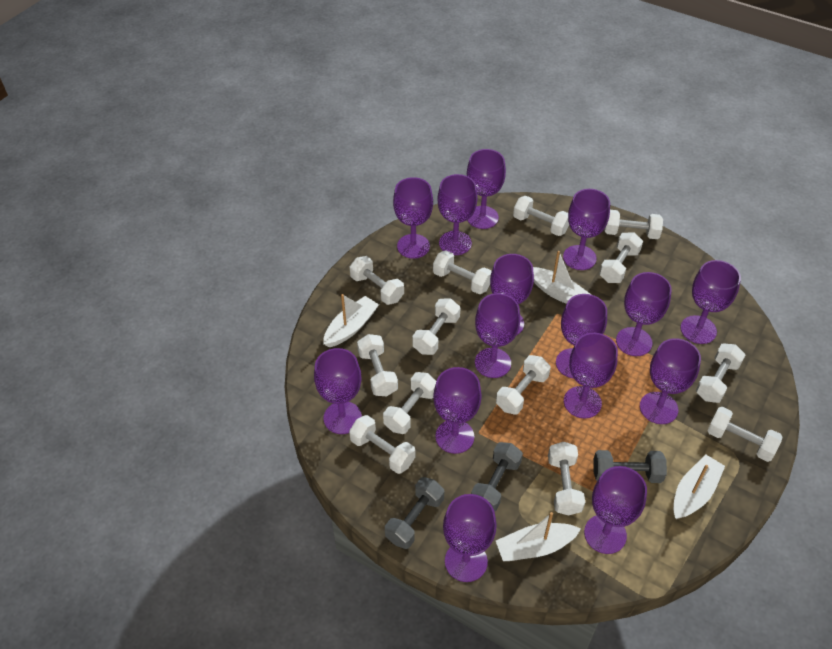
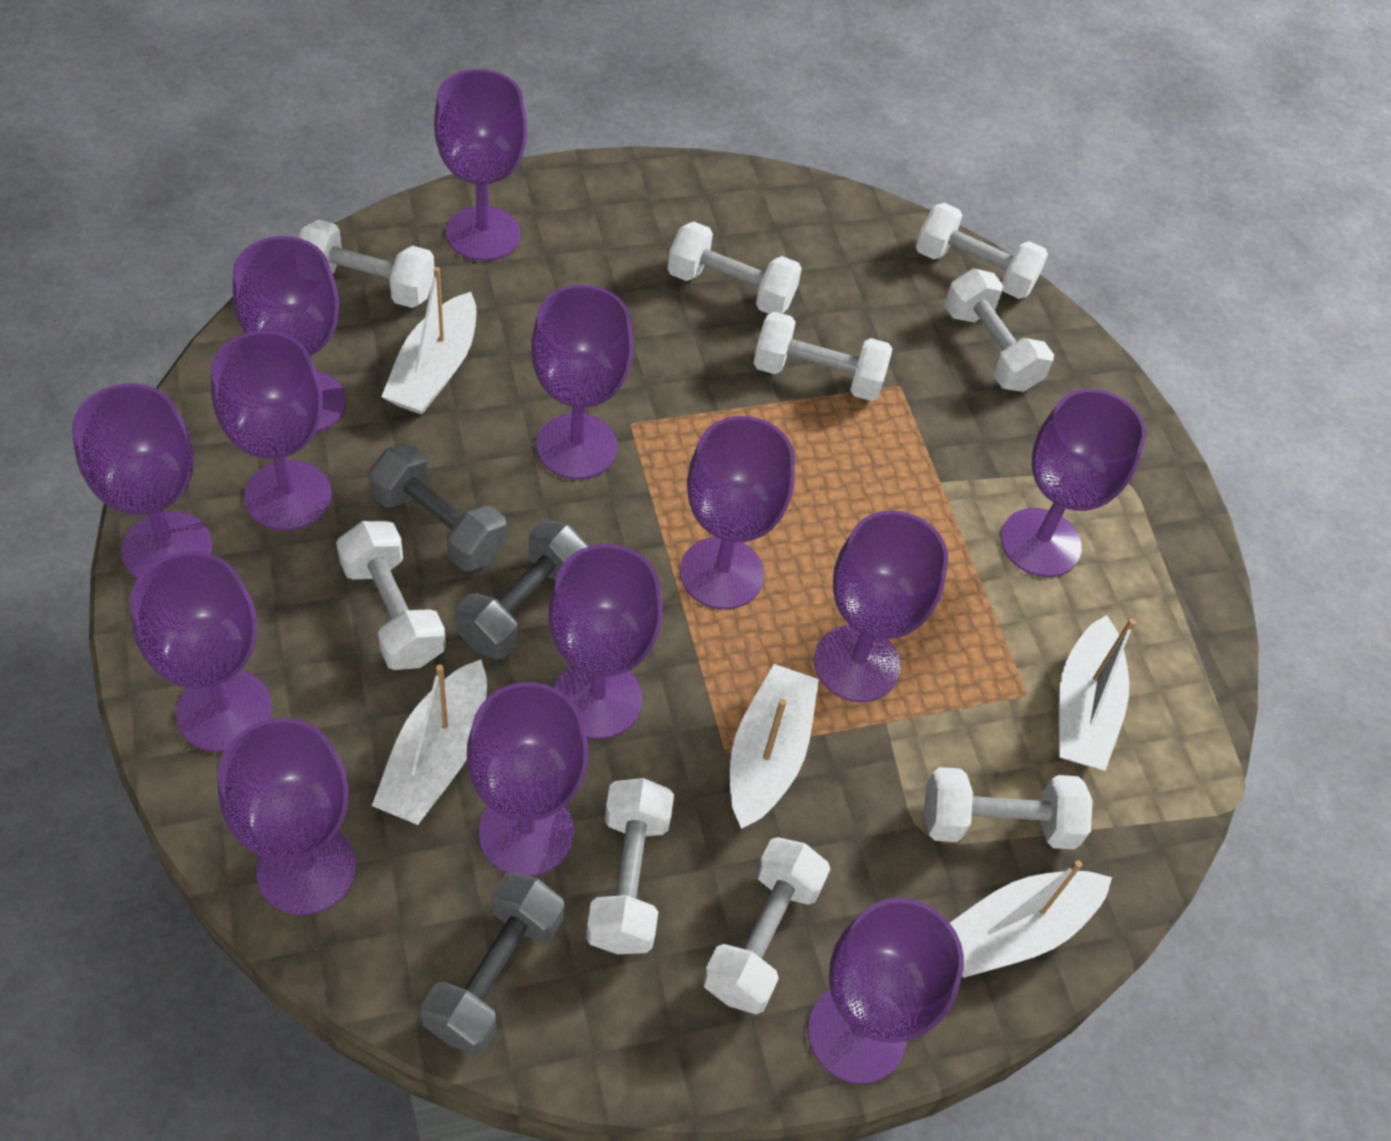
purple goblet: [314,348,362,434] [393,177,433,259] [433,367,482,454] [437,174,478,255] [443,494,497,582] [467,149,506,229] [475,293,520,378] [490,254,534,335] [556,294,607,378] [563,189,610,270] [564,333,618,419] [584,466,647,554] [616,272,672,356] [640,338,701,424] [680,260,741,344] = 15 -> [72,383,212,579] [130,552,272,752] [211,331,331,531] [218,718,356,915] [233,236,346,433] [434,69,527,261] [467,682,588,877] [531,285,633,479] [548,544,662,739] [680,416,795,609] [808,898,964,1084] [814,511,948,702] [1001,389,1146,577] = 13
white boat: [323,294,379,347] [496,512,581,561] [533,251,590,304] [673,455,725,519] = 4 -> [372,659,487,825] [381,267,476,415] [730,664,819,829] [950,860,1112,978] [1058,615,1136,771] = 5
white dumbbell: [349,415,416,474] [350,256,404,305] [357,334,398,396] [383,372,436,434] [412,299,460,355] [433,250,492,294] [496,355,551,415] [513,196,569,236] [548,442,585,516] [599,232,643,283] [604,210,663,239] [696,344,745,403] [707,407,783,462] = 13 -> [299,220,435,308] [336,521,446,670] [586,778,674,954] [668,222,802,314] [702,837,830,1014] [753,312,893,401] [916,203,1048,299] [924,767,1093,850] [944,268,1054,392] = 9

